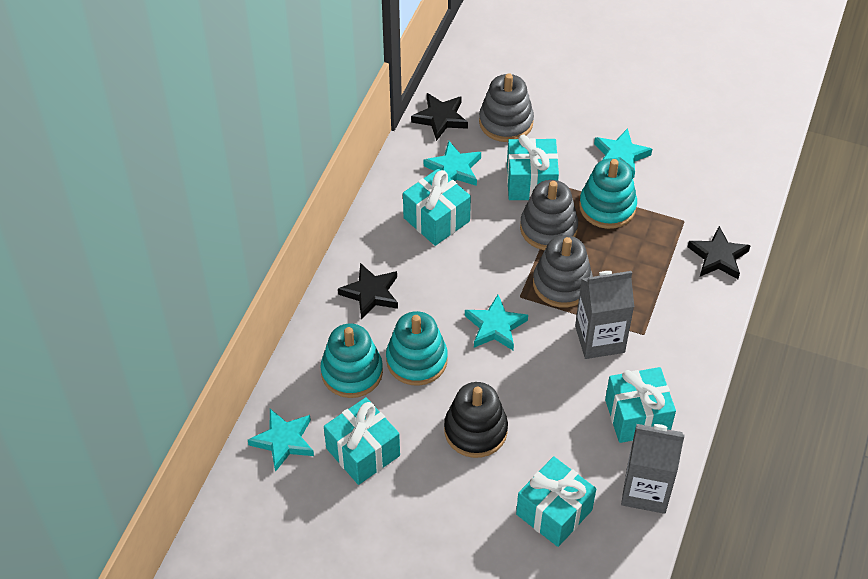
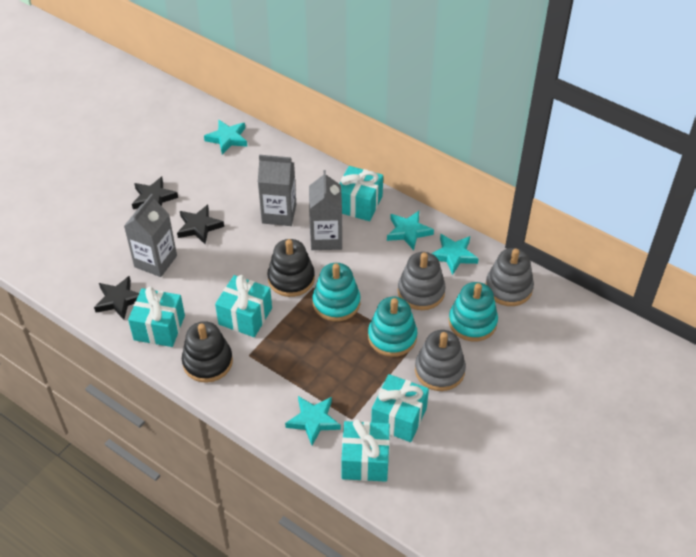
black stacking toy: [444,382,508,458] = 1 -> [182,321,233,383] [267,239,315,297] = 2
grey carton: [575,271,634,359] [621,424,685,514] = 2 -> [124,194,177,277] [258,155,296,226] [309,170,342,250] = 3

